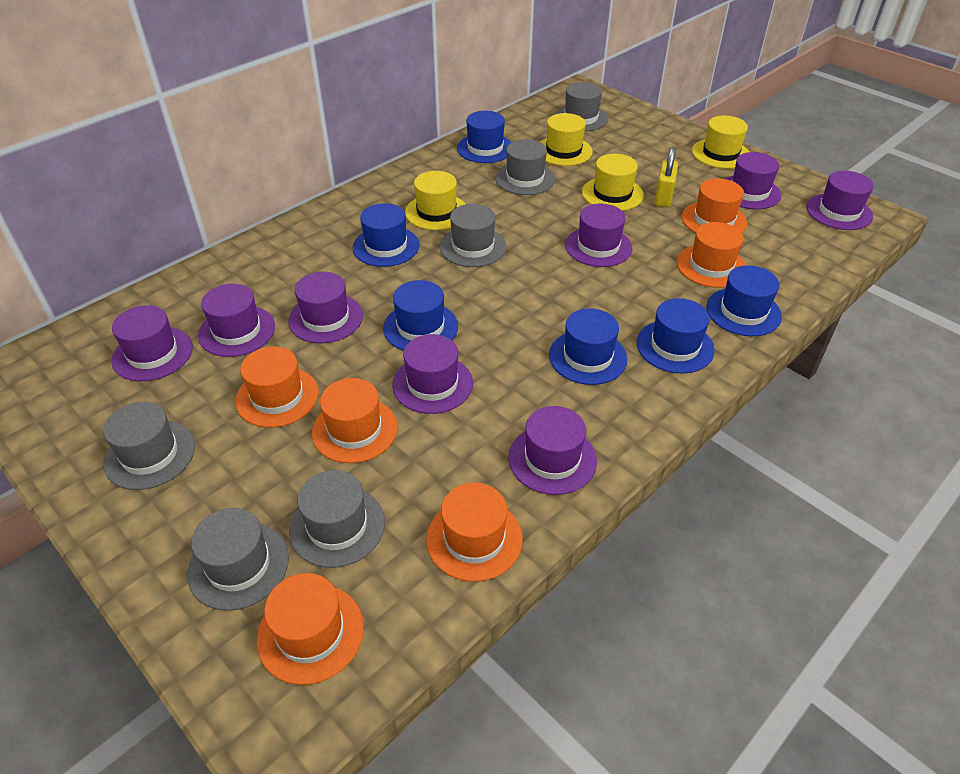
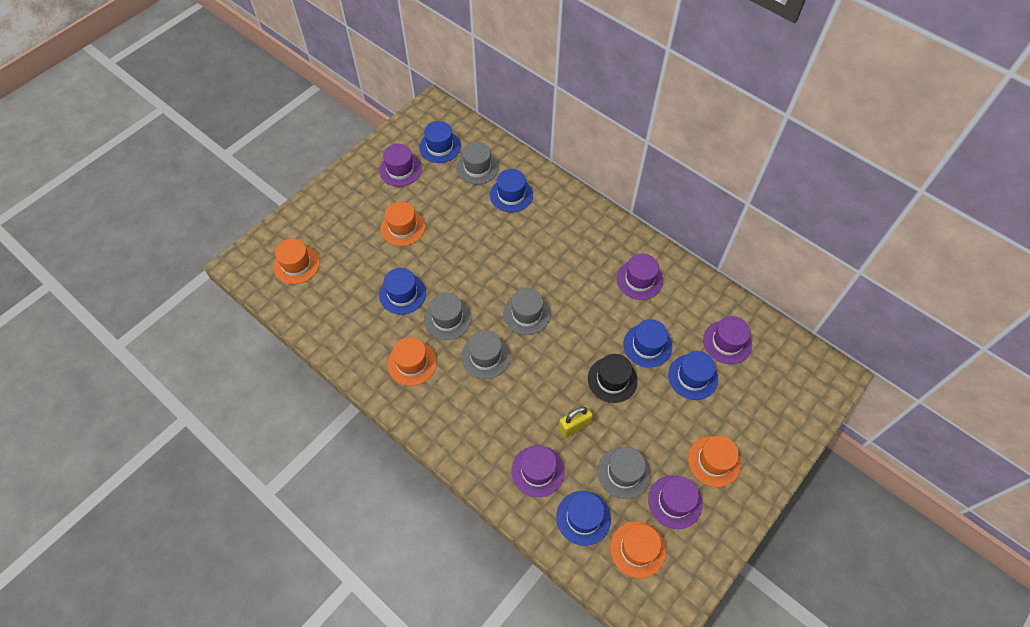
black hat: none = 0 -> [588,354,638,403] = 1
grey hat: [103,402,195,490] [187,508,289,611] [289,470,385,568] [440,204,506,267] [495,139,555,195] [555,82,608,131] = 6 -> [424,293,472,340] [456,142,499,185] [461,331,510,379] [503,288,551,335] [598,447,651,499] = 5
orange hat: [235,346,319,428] [257,573,364,685] [312,378,398,463] [426,482,523,582] [677,222,746,288] [682,178,747,233] = 6 -> [274,239,320,284] [381,202,425,246] [387,337,437,386] [610,521,666,578] [688,436,741,487] = 5
purple hat: [112,305,193,381] [198,284,275,357] [288,272,363,343] [392,334,473,414] [508,406,597,495] [565,204,632,267] [725,152,781,209] [807,171,874,230] = 8 -> [379,144,422,187] [512,445,564,497] [617,254,663,300] [648,475,703,529] [703,316,752,364] = 5
yellow hat: [405,171,465,230] [540,113,593,166] [582,154,644,211] [692,116,749,169] = 4 -> none = 0

